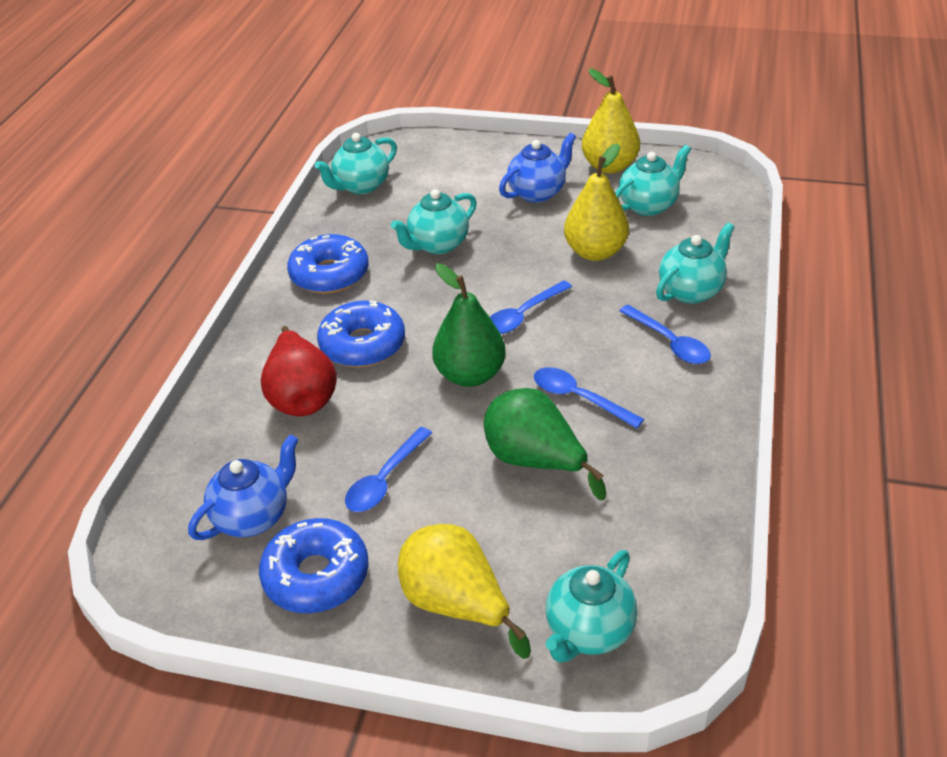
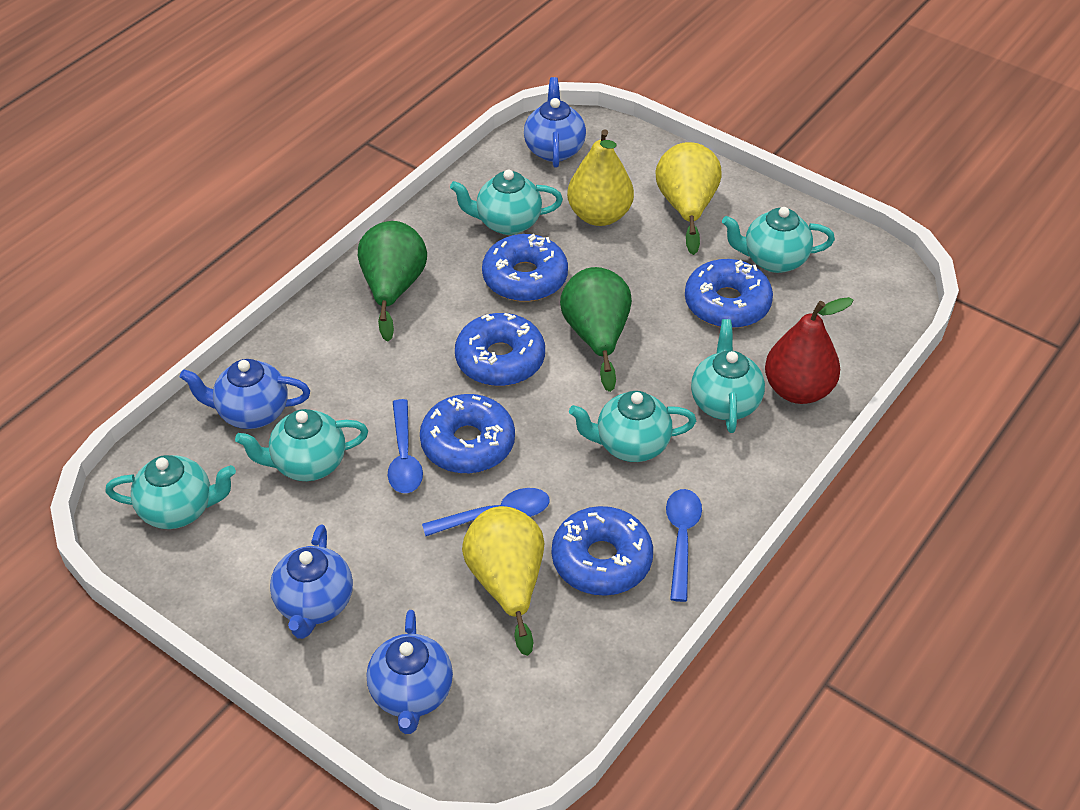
blue donut: [259,518,369,613] [287,234,369,294] [317,300,405,367] = 3 -> [420,394,515,474] [455,313,545,386] [482,234,568,302] [552,506,653,596] [685,259,773,328] = 5
blue spoon: [345,427,432,512] [490,280,572,334] [534,367,644,429] [619,305,711,364] = 4 -> [388,399,423,493] [422,488,550,536] [666,489,702,602] = 3
blue teapot: [188,435,298,540] [499,132,576,203] = 2 -> [180,359,310,429] [270,525,353,639] [367,610,453,734] [524,77,586,168] = 4
turquoise teapot: [315,133,397,194] [391,189,477,254] [546,550,638,663] [615,145,691,216] [656,223,735,304] = 5 -> [105,455,236,529] [235,409,368,481] [450,169,563,235] [569,391,696,462] [691,319,765,433] [722,207,835,273] = 6

